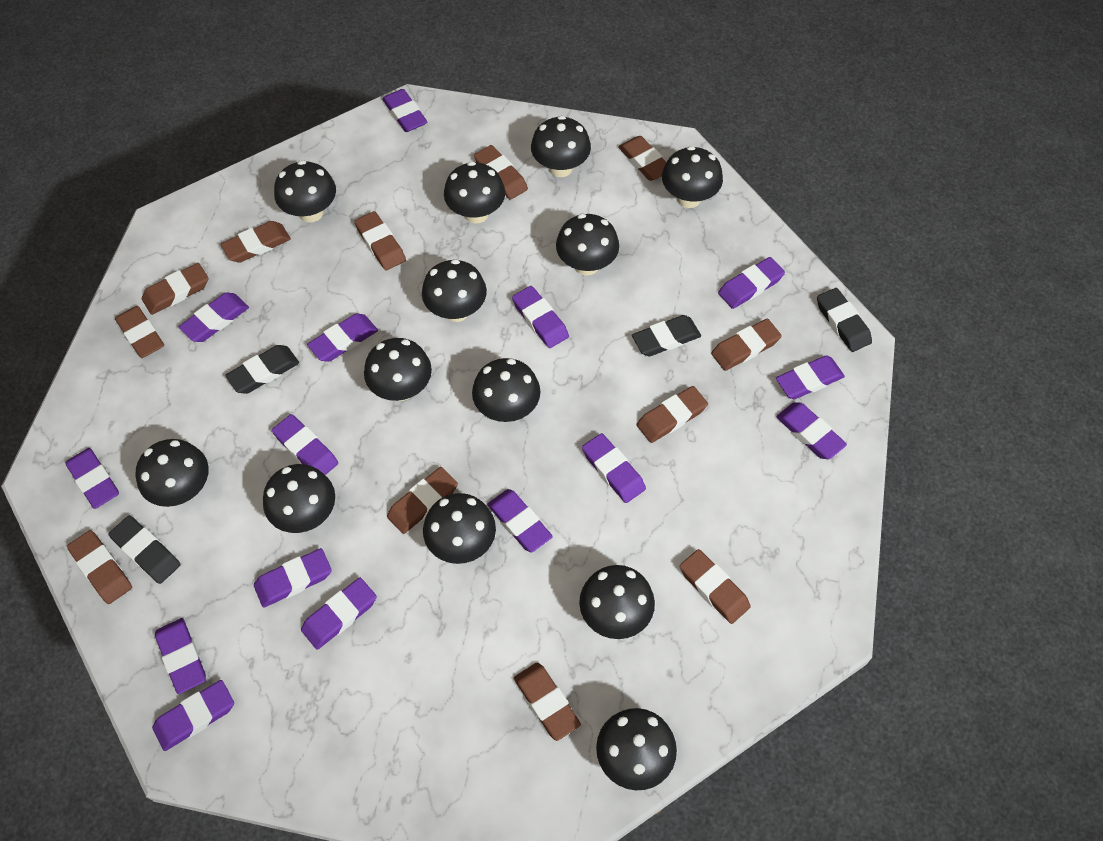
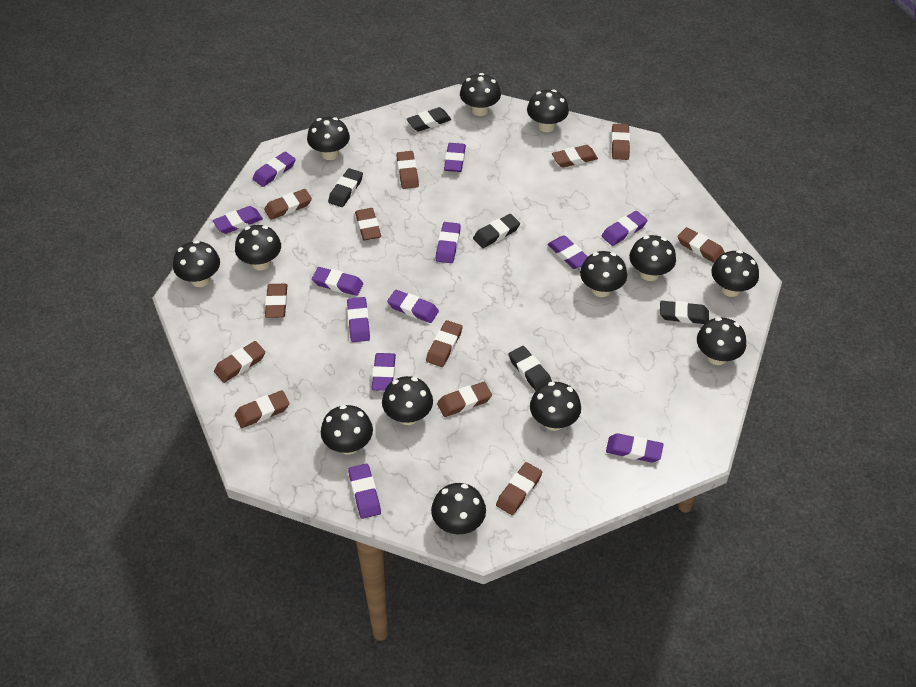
black eraser: [109,516,181,584] [225,345,299,394] [632,315,701,356] [817,288,872,352] = 4 -> [328,168,363,207] [406,107,451,131] [473,214,520,248] [509,346,552,391] [660,301,709,324] = 5
purple eraser: [65,448,119,509] [152,680,234,751] [155,618,206,694] [179,292,249,342] [254,548,332,608] [272,414,338,475] [301,578,377,650] [307,313,378,362] [382,89,427,132] [487,489,553,552] [512,286,569,348] [582,433,646,503] [718,257,785,309] [776,355,845,399] [776,402,847,459] = 15 -> [213,206,263,234] [253,152,296,187] [312,267,363,296] [347,297,370,342] [348,464,381,519] [371,353,396,391] [387,290,439,323] [436,222,461,263] [444,143,466,172] [547,235,588,269] [602,211,648,246] [606,433,664,463] = 12

